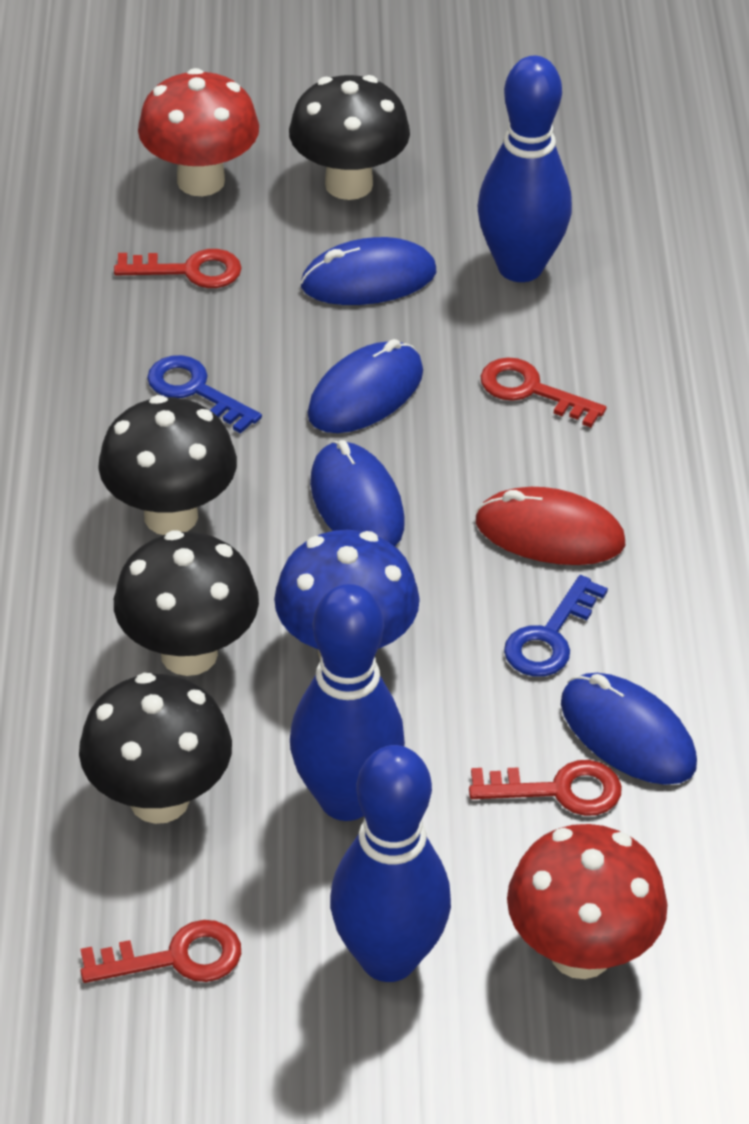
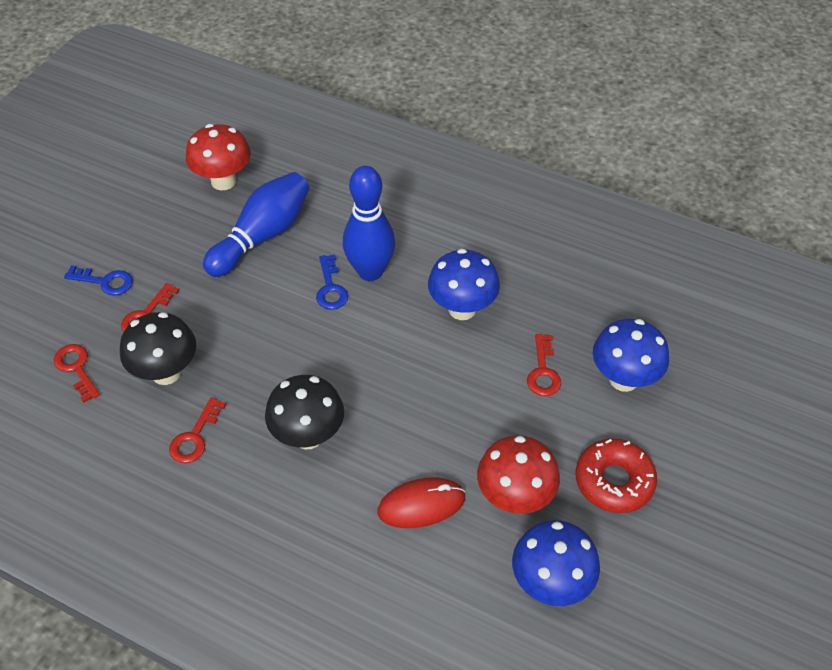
black mushroom: [79,673,232,824] [98,395,237,535] [114,530,259,676] [289,75,410,200] = 4 -> [120,312,196,385] [265,375,344,449] = 2
blue bowling pin: [290,584,405,821] [330,745,451,982] [478,56,572,282] = 3 -> [203,172,310,277] [343,166,395,281] = 2
blue mouse: [300,237,436,305] [307,339,423,433] [310,440,405,546] [561,673,697,785] = 4 -> none = 0
blue mushroom: [274,530,420,658] = 1 -> [428,249,500,320] [512,520,600,606] [593,319,669,392] = 3
red donut: none = 0 -> [575,438,657,513] = 1

